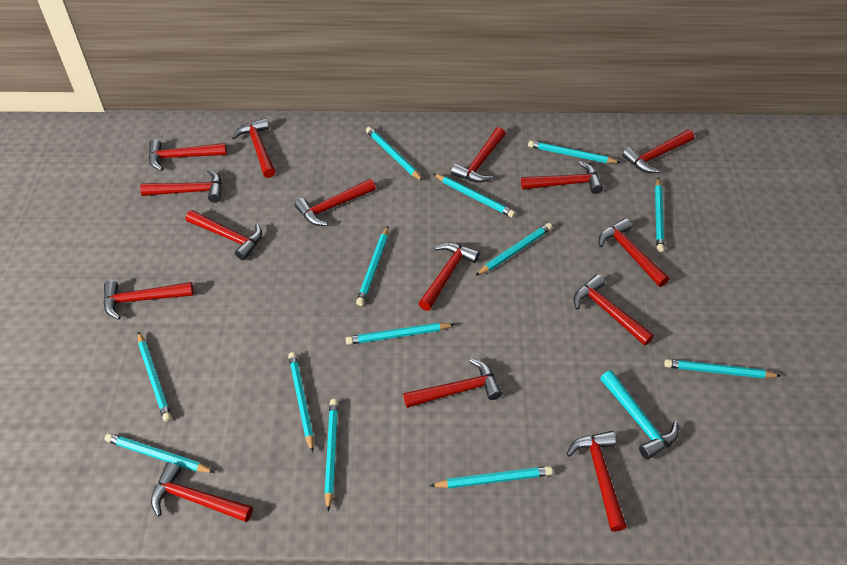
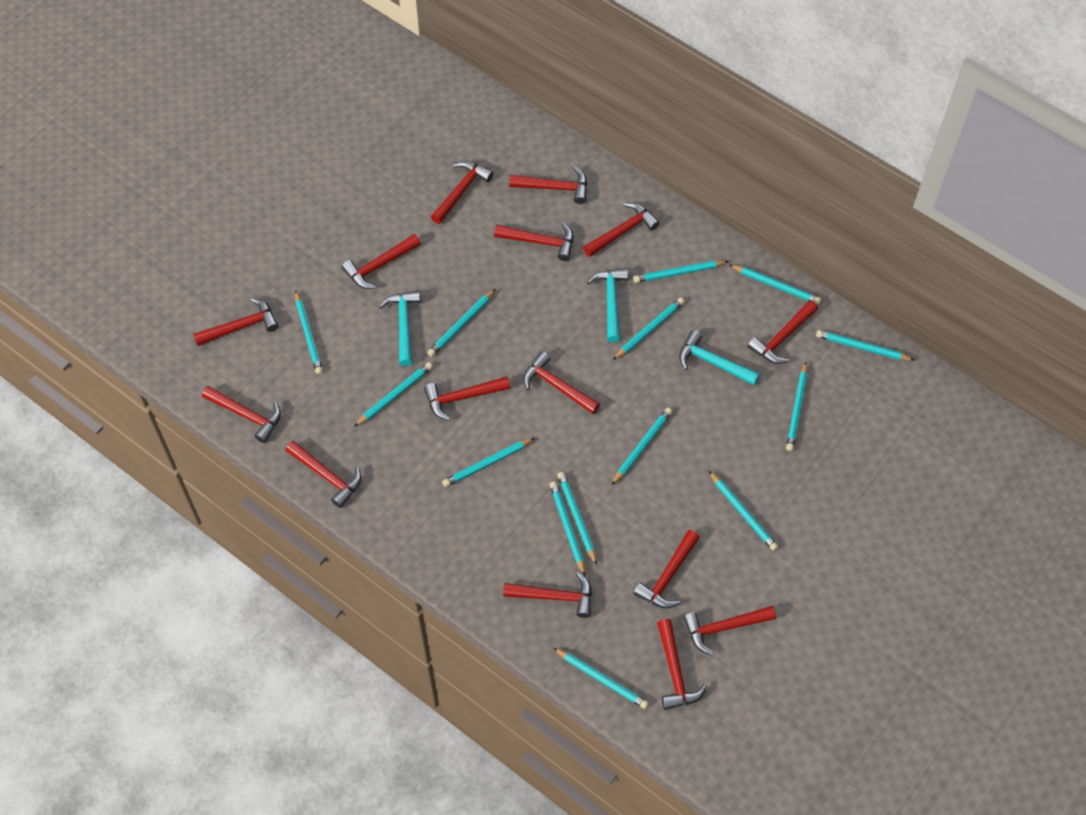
turquoise hammer: [600,370,679,460] = 1 -> [379,291,421,366] [587,268,628,342] [679,330,760,385] = 3
turquoise pencil: [105,433,215,473] [138,331,172,422] [288,352,314,453] [324,399,338,511] [346,323,455,345] [356,226,389,306] [366,127,423,181] [430,466,553,488] [434,174,516,218] [475,223,552,276] [528,140,621,163] [655,177,664,252] [664,359,781,378] = 13 -> [295,290,323,374] [354,362,433,427] [427,289,495,357] [442,438,535,487] [550,481,585,576] [553,648,649,709] [557,472,597,565] [612,408,672,485] [613,297,685,360] [633,260,729,283] [709,471,778,551] [730,265,821,305] [786,362,808,451] [816,330,914,361] = 14

